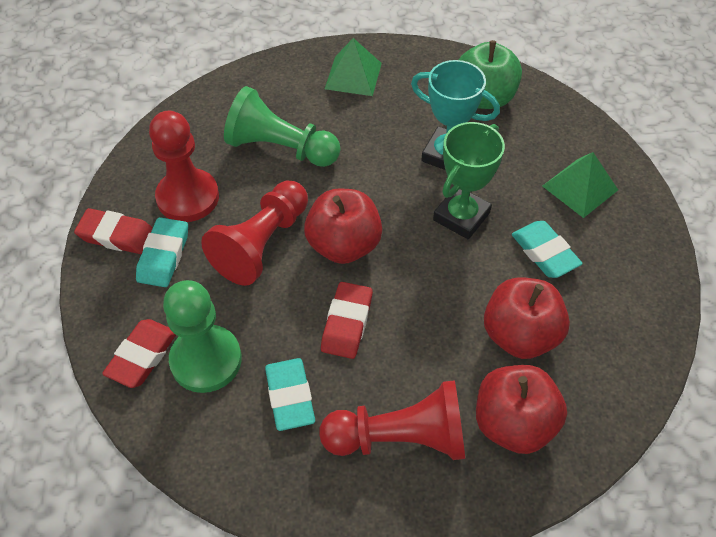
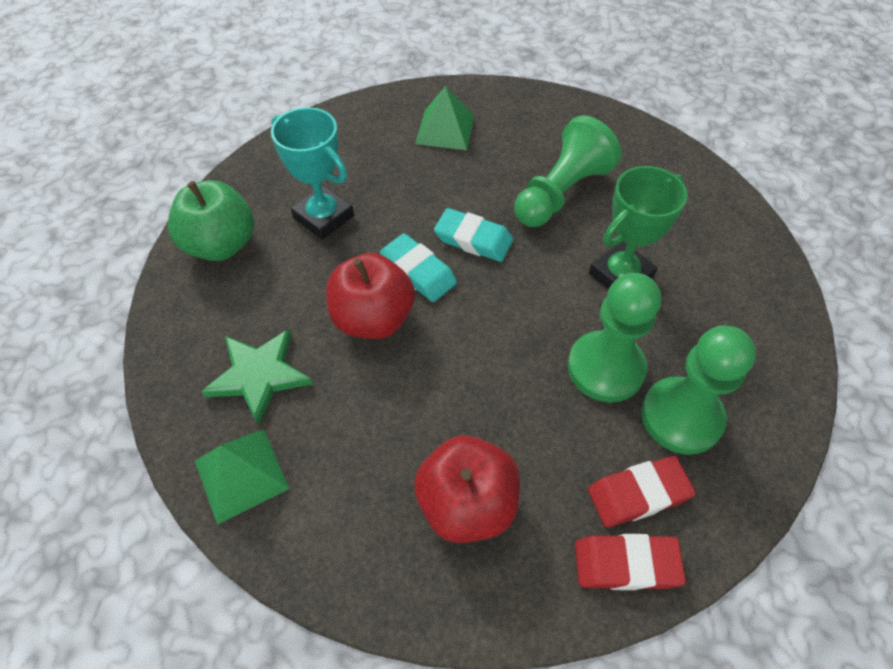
green pawn: [163,280,242,393] [224,86,341,167] = 2 -> [514,115,622,227] [568,273,661,403] [641,326,756,455] = 3
green star: none = 0 -> [201,329,313,426] = 1
red apple: [304,189,382,264] [476,365,567,454] [484,277,570,359] = 3 -> [326,253,415,339] [414,436,520,543] = 2
red eraser: [74,208,153,254] [102,319,176,388] [321,282,373,359] = 3 -> [575,534,686,590] [588,456,696,528] = 2
red pawn: [149,111,219,222] [201,180,308,286] [319,380,465,460] = 3 -> none = 0
turquoise eraser: [136,217,188,287] [265,358,315,431] [512,221,583,278] = 3 -> [380,233,457,302] [434,208,513,262] = 2

